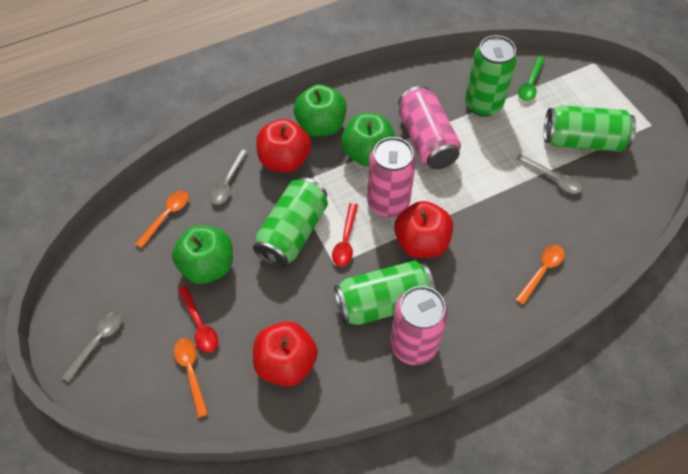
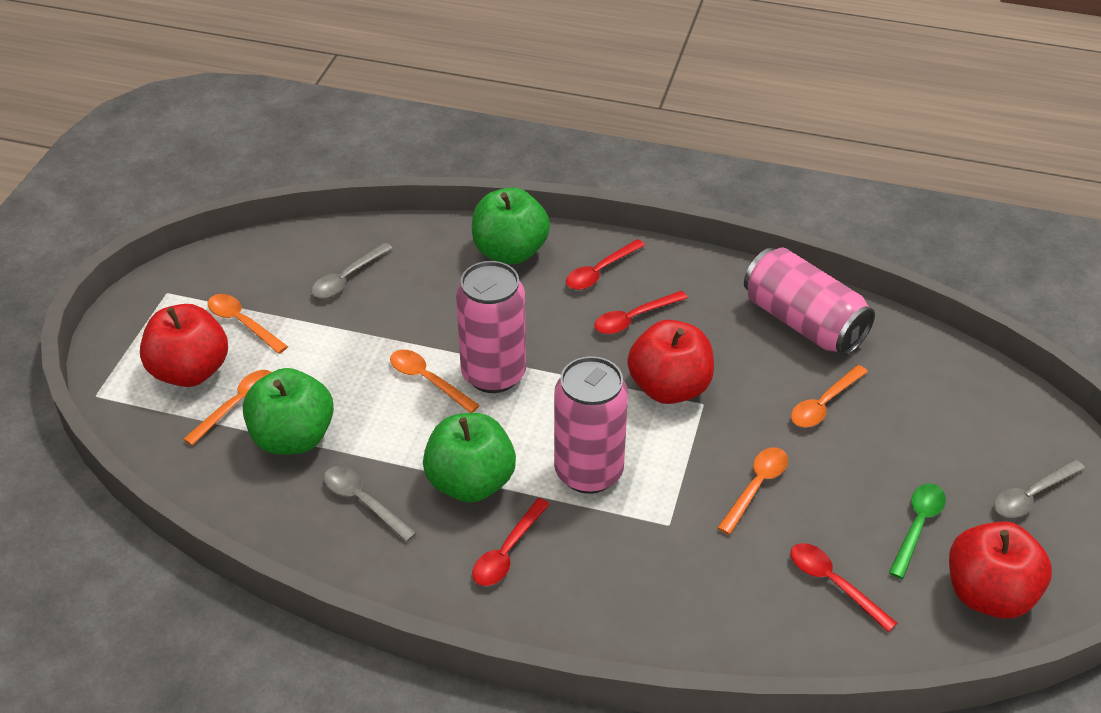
green can: [253,177,328,268] [334,261,435,325] [465,35,517,117] [543,105,636,152] = 4 -> none = 0
orange spoon: [135,190,189,248] [174,338,208,418] [515,245,564,305] = 3 -> [184,370,271,446] [208,294,288,354] [390,350,480,413] [718,447,788,535] [791,365,868,427] = 5
red spoon: [178,286,218,352] [332,203,358,266] = 2 -> [472,498,550,586] [566,239,645,290] [594,291,688,334] [790,543,898,632] = 4

